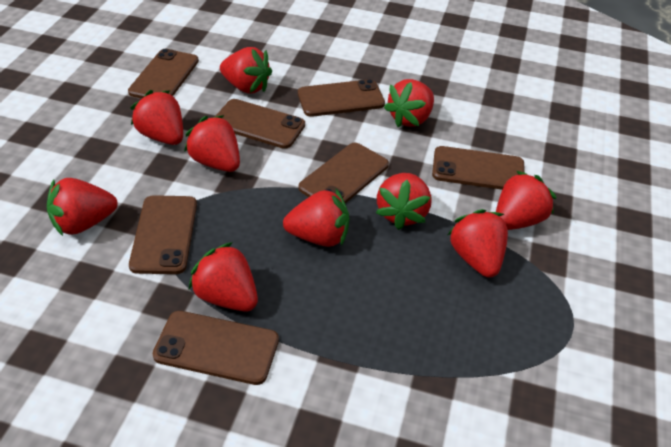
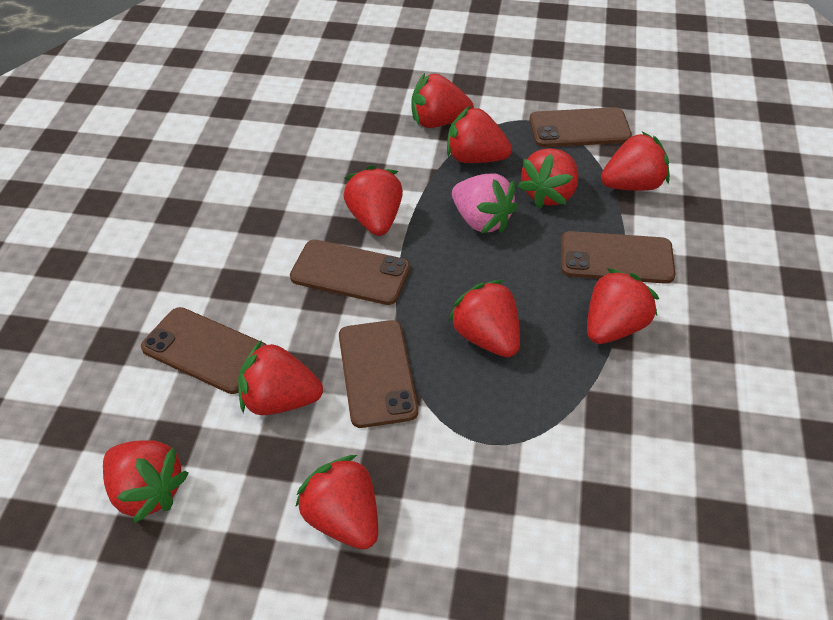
brown phone: [128,49,199,99] [129,195,197,274] [152,311,279,385] [215,99,305,149] [298,79,385,117] [299,143,389,203] [432,146,525,190] = 7 -> [141,307,267,394] [290,240,410,305] [339,320,418,428] [529,107,632,147] [561,231,675,284] = 5
pink strawberry: none = 0 -> [452,174,518,234] = 1

